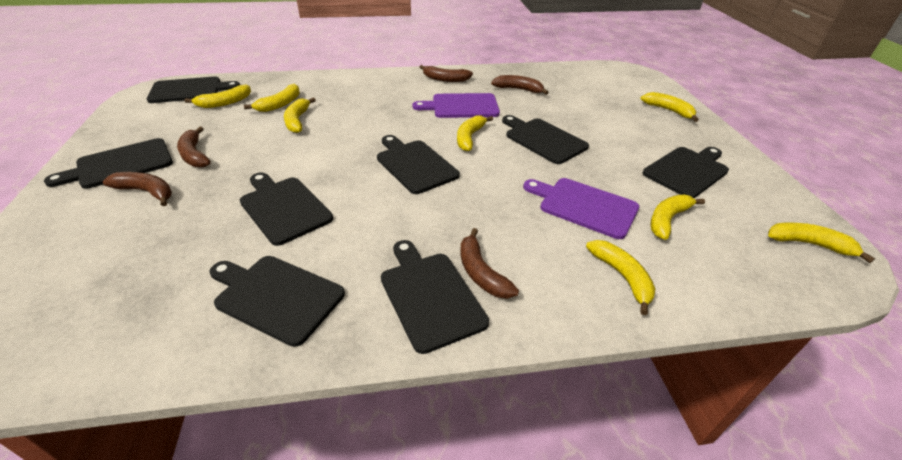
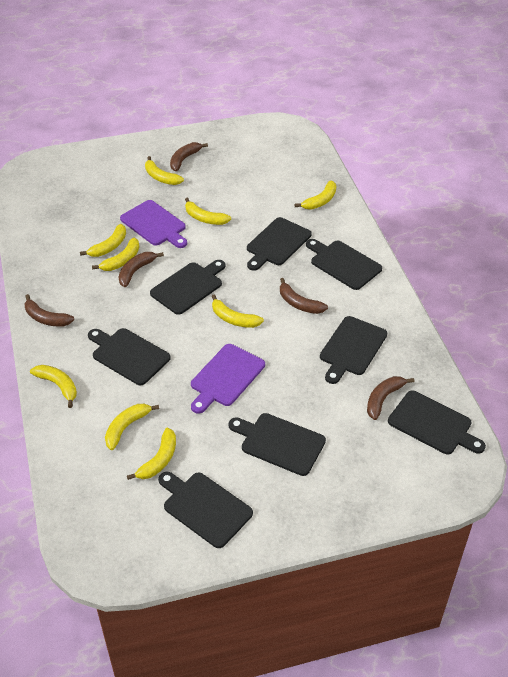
yellow banana: [185,85,251,108] [244,84,300,112] [284,97,316,133] [457,115,493,151] [586,240,655,315] [641,92,699,122] [650,195,705,240] [768,223,875,263] = 8 -> [30,365,77,408] [80,224,126,257] [92,238,140,271] [105,404,159,450] [127,428,176,480] [145,156,184,185] [185,197,231,225] [212,294,264,328] [295,181,336,209] = 9

